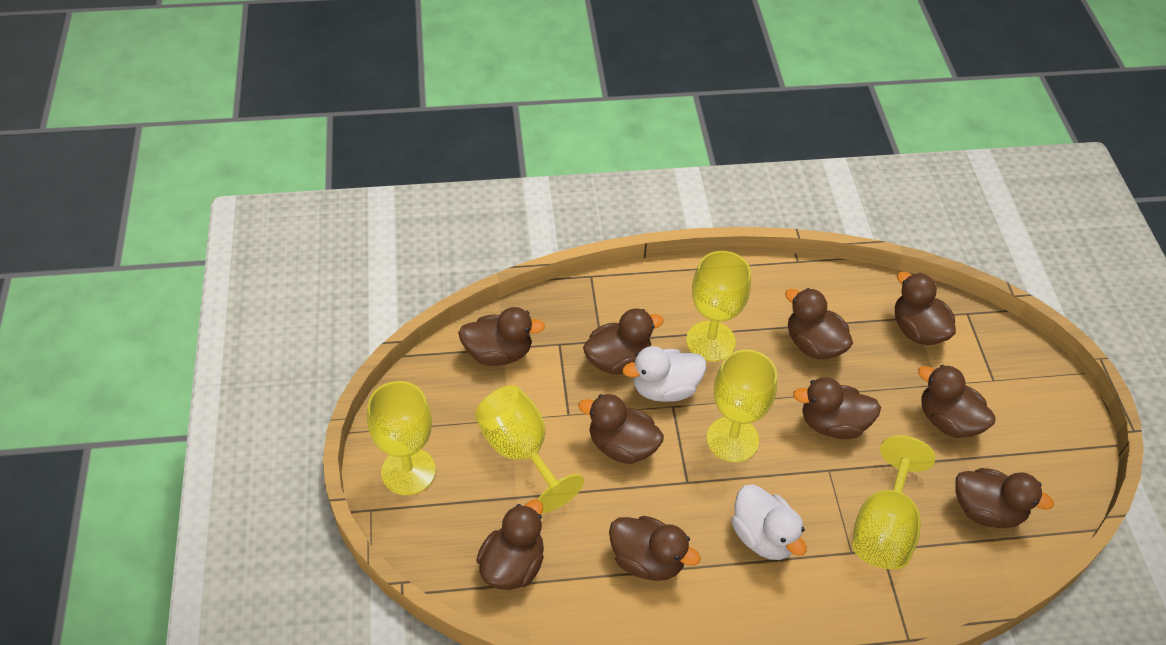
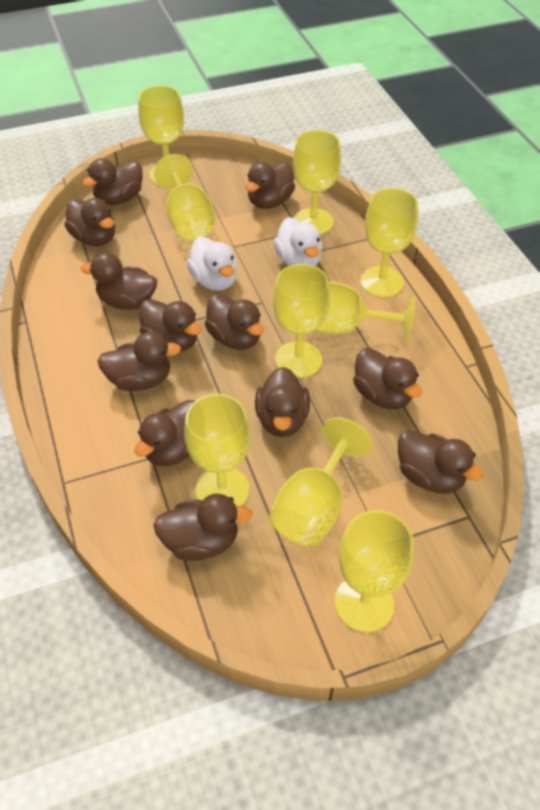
brown duck: [458,307,545,366] [476,500,544,590] [578,394,664,464] [583,308,664,375] [609,516,701,581] [785,288,853,359] [793,377,881,439] [895,271,956,345] [918,365,996,438] [956,468,1054,528] = 10 -> [64,198,115,246] [81,252,157,310] [82,158,143,205] [97,331,181,391] [134,400,194,466] [139,299,202,352] [153,494,252,561] [205,294,264,350] [245,162,295,209] [255,367,310,437] [353,348,422,409] [398,430,483,494] = 12
yellow goblet: [367,381,436,495] [475,385,584,513] [686,251,751,362] [706,349,777,462] [852,435,935,569] = 5 -> [138,85,184,186] [154,154,216,240] [184,394,251,506] [269,417,372,547] [273,264,330,378] [293,130,341,234] [316,282,415,342] [335,510,414,632] [360,188,418,297] = 9

